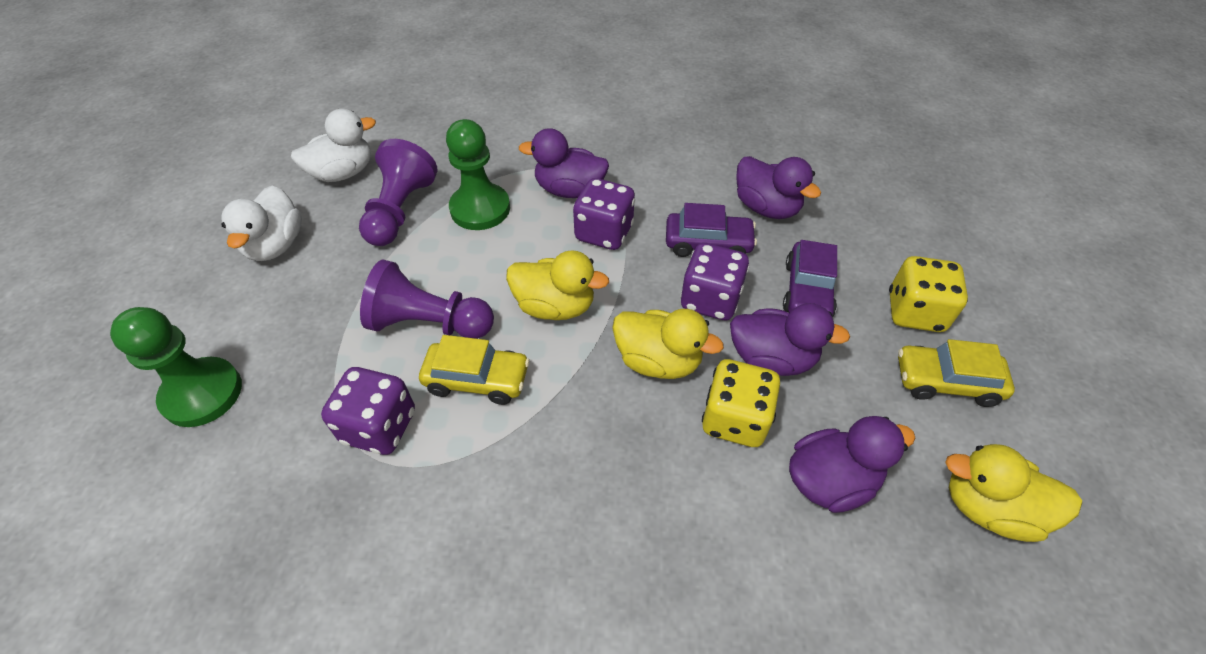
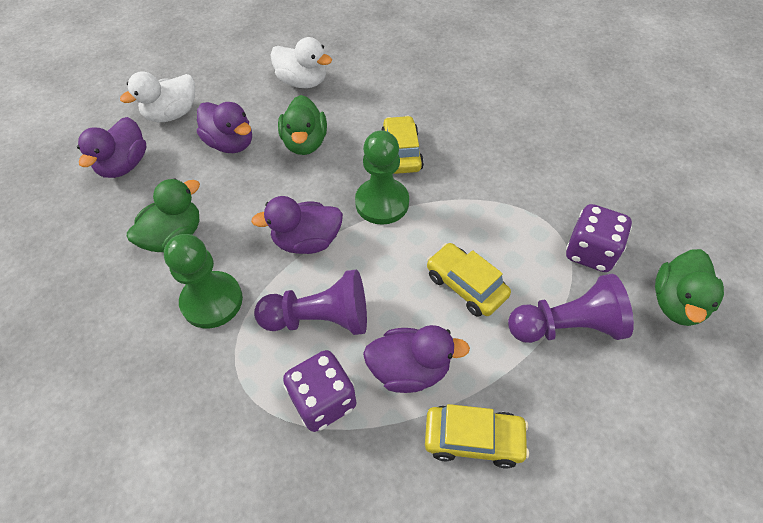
green duck: none = 0 -> [127,178,200,252] [278,95,327,155] [655,249,724,326] = 3
purple car: [666,203,757,257] [783,240,837,318] = 2 -> none = 0
purple dice: [321,367,415,455] [573,178,635,250] [680,243,750,321] = 3 -> [283,350,357,432] [566,204,632,272] = 2
yellow car: [419,335,530,405] [898,339,1015,407] = 2 -> [382,116,424,174] [425,404,529,469] [427,243,511,317] = 3
yellow dice: [702,359,780,447] [889,256,968,332] = 2 -> none = 0
yellow duck: [506,250,609,320] [612,309,724,379] [945,444,1082,542] = 3 -> none = 0

